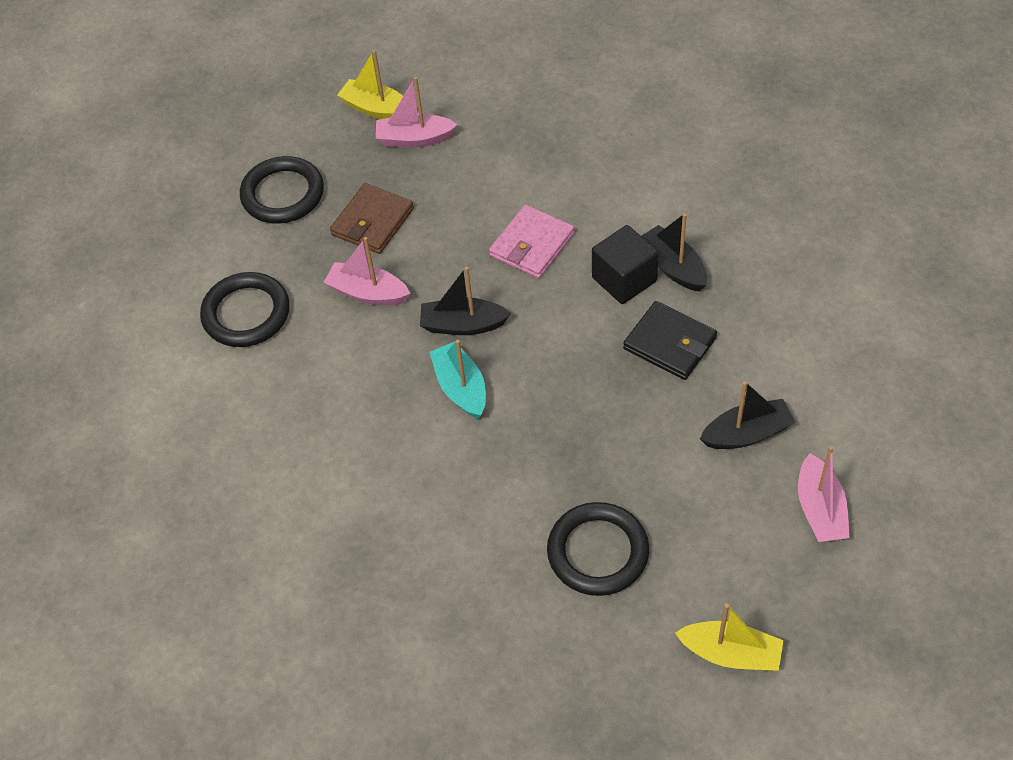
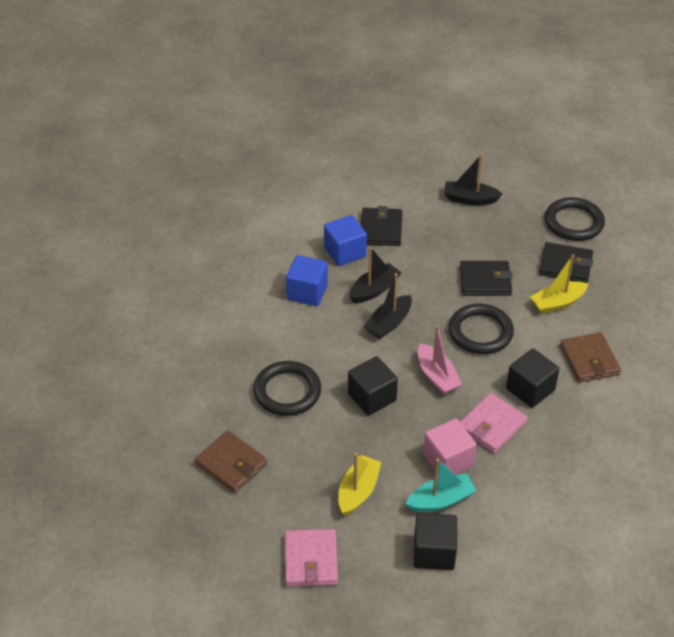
black cube: [592,225,659,304] = 1 -> [348,356,398,416] [414,513,457,570] [506,349,559,408] = 3
black wallet: [623,301,717,380] = 1 -> [361,206,403,246] [460,261,513,296] [539,242,593,283] = 3
blue cube: none = 0 -> [286,255,328,306] [324,215,367,266] = 2
brown wallet: [330,183,414,254] = 1 -> [195,430,268,493] [560,332,621,383] = 2
pink boat: [324,237,411,305] [376,77,458,147] [798,446,850,542] = 3 -> [418,325,462,394] = 1
pink cube: none = 0 -> [423,418,477,474] = 1
pink wallet: [489,205,575,278] = 1 -> [285,529,338,587] [460,393,527,453] = 2

